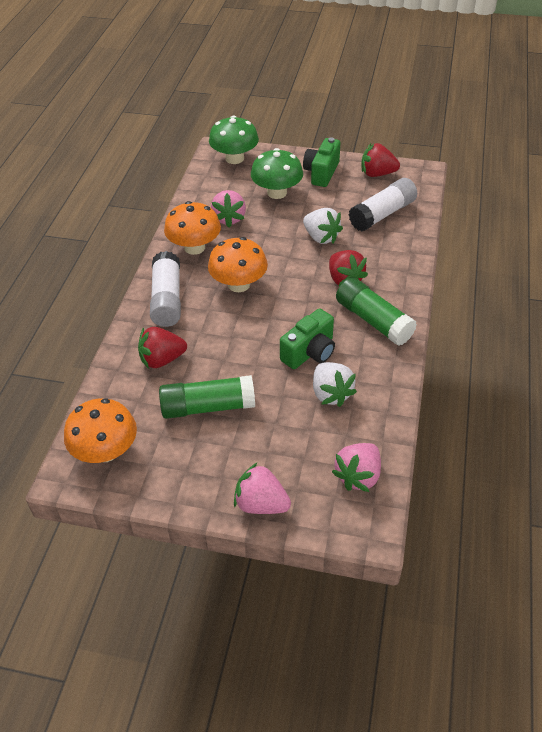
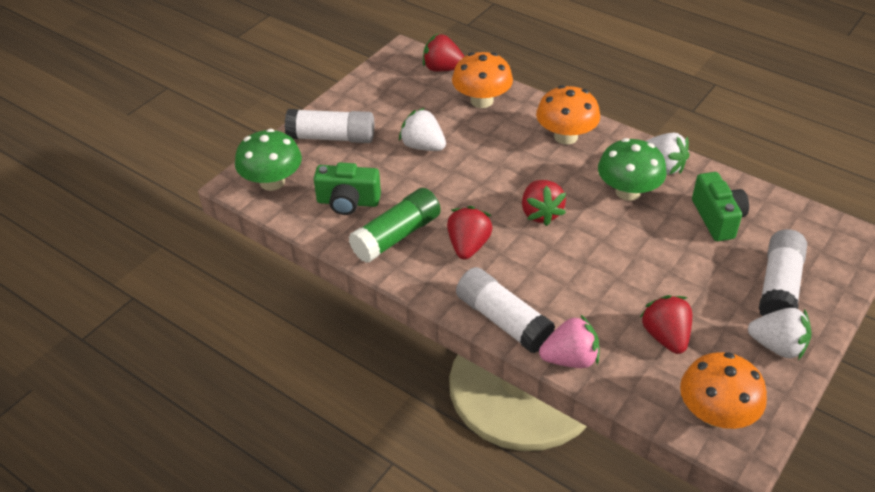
green glue stick: [159,375,255,419] [336,277,417,346] = 2 -> [349,188,441,263] = 1
pink strawberry: [211,190,246,227] [234,462,291,514] [332,443,381,492] = 3 -> [539,314,599,368] = 1
red strawberry: [138,327,187,369] [329,250,368,286] [361,143,400,177] = 3 -> [423,34,465,72] [447,206,493,259] [522,180,566,226] [640,295,692,354] = 4
white glue stick: [150,251,181,327] [349,178,417,231] = 2 -> [285,109,374,143] [456,267,555,353] [759,229,807,316] = 3
white strawberry: [303,208,343,244] [313,362,357,407] = 2 -> [399,108,446,151] [646,133,690,175] [748,308,812,360] = 3

